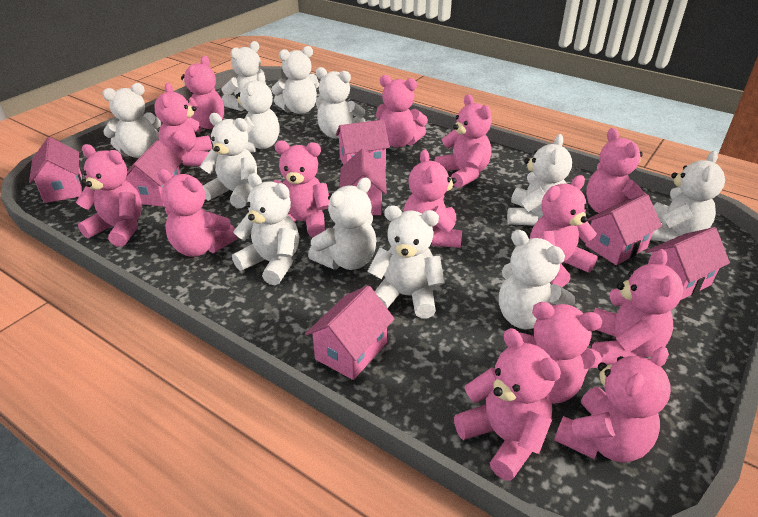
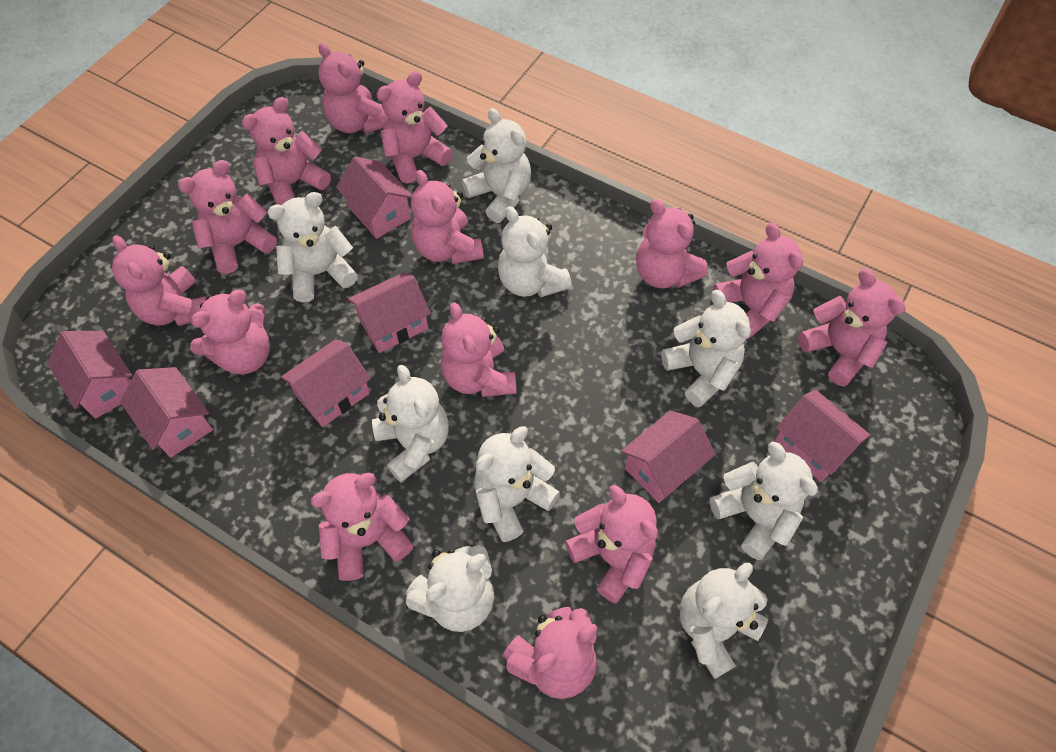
white teddy bear: [102,83,161,158] [200,113,257,208] [222,41,266,111] [232,173,299,285] [235,72,279,152] [271,46,319,114] [308,177,376,270] [316,67,366,139] [367,205,444,319] [499,230,575,329] [507,134,572,226] [650,151,725,242] = 12 -> [267,192,358,302] [372,365,449,482] [406,545,494,632] [462,108,531,223] [474,426,560,542] [498,206,572,297] [661,290,751,407] [680,563,768,679] [710,441,818,560] = 9

